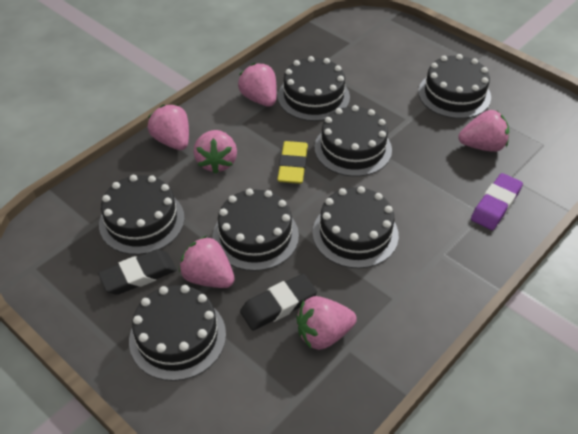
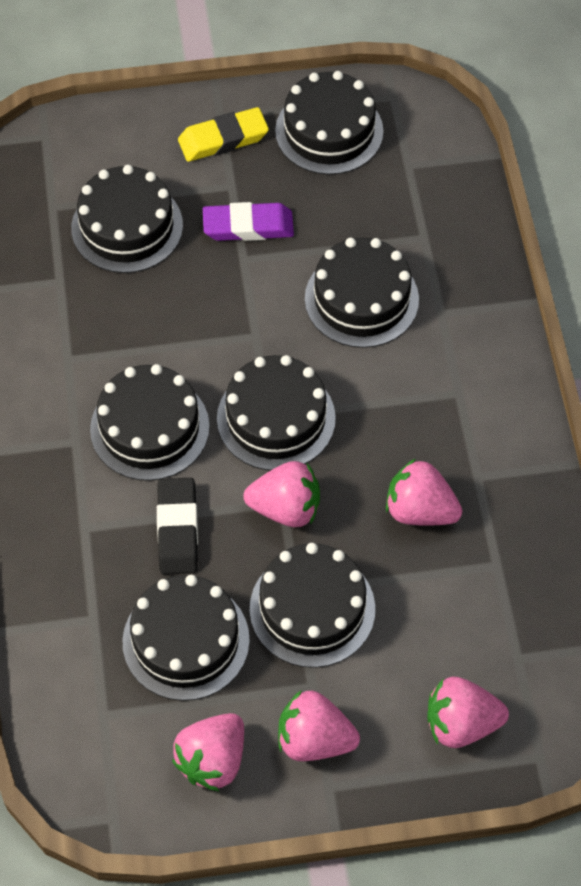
black eraser: [98,249,177,295] [240,274,317,330] = 2 -> [157,478,198,575] = 1
pink strawberry: [148,104,189,150] [179,236,235,288] [194,130,237,174] [238,63,277,107] [296,296,357,350] [458,110,509,152] = 6 -> [172,713,244,792] [243,461,320,527] [278,690,360,761] [386,459,462,526] [427,676,509,748] = 5

